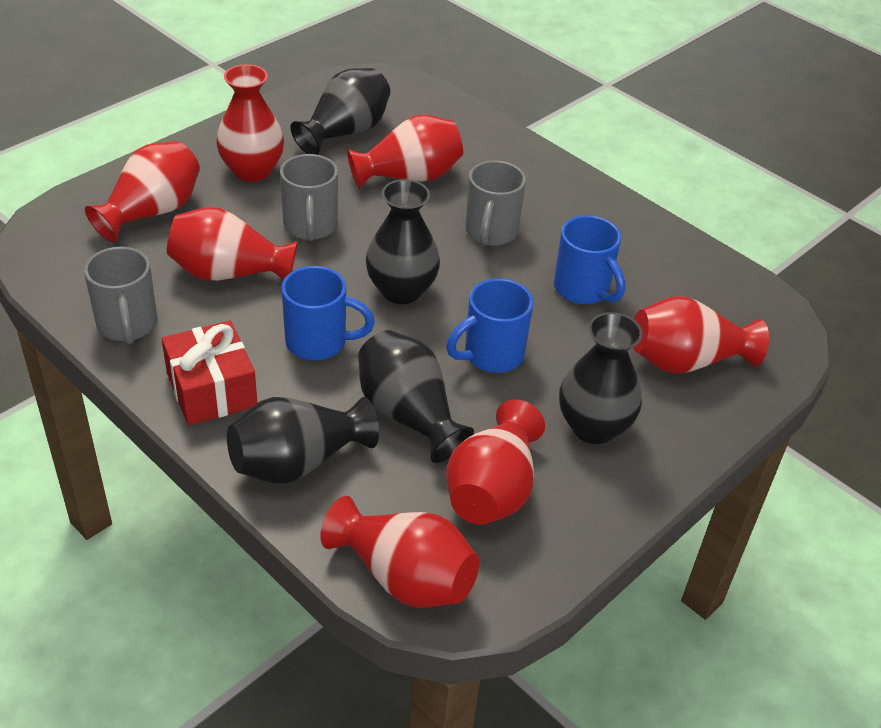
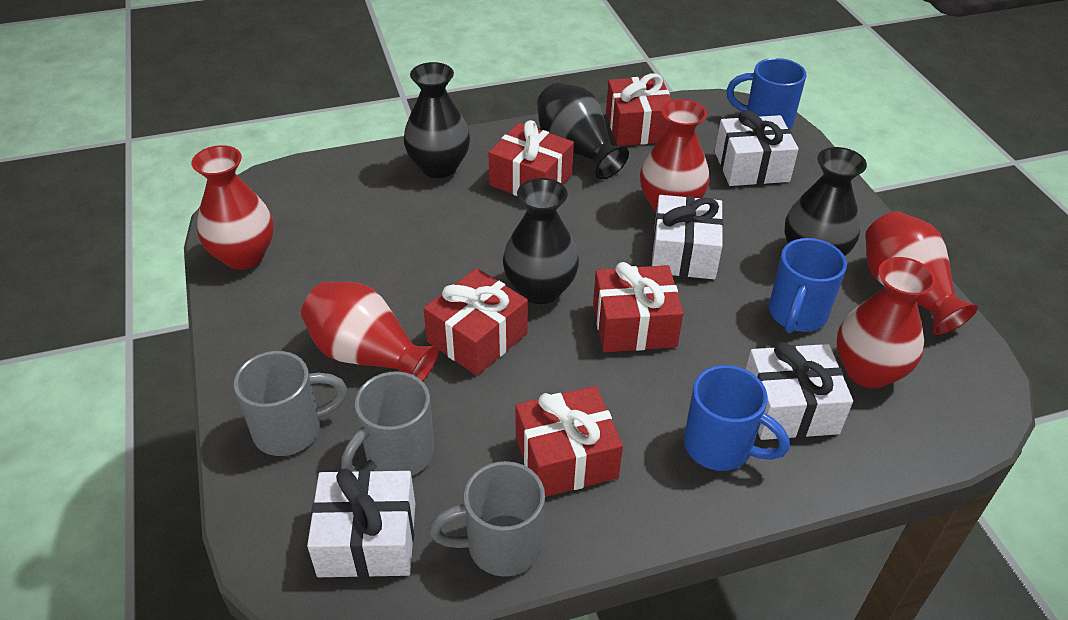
black vase: [227,397,379,484] [290,68,390,155] [358,330,474,463] [366,179,440,304] [559,312,643,444] = 5 -> [404,62,470,178] [503,178,579,304] [537,83,629,179] [784,147,867,256] = 4
red gift: [162,320,257,426] = 1 -> [424,268,528,376] [488,120,574,196] [515,386,623,497] [593,262,683,352] [606,73,671,146] = 5
red vase: [85,141,200,242] [167,207,298,281] [216,64,284,182] [320,496,479,608] [347,115,463,189] [446,400,545,525] [633,296,769,374] = 7 -> [191,145,274,270] [301,282,439,381] [640,99,710,212] [837,257,936,388] [865,211,978,335] = 5
white gift: none = 0 -> [307,468,415,578] [652,195,723,279] [715,110,799,186] [746,342,853,440] = 4

